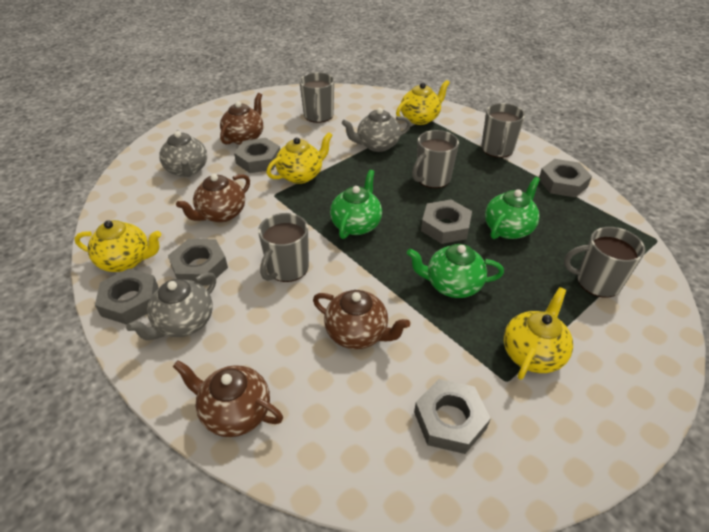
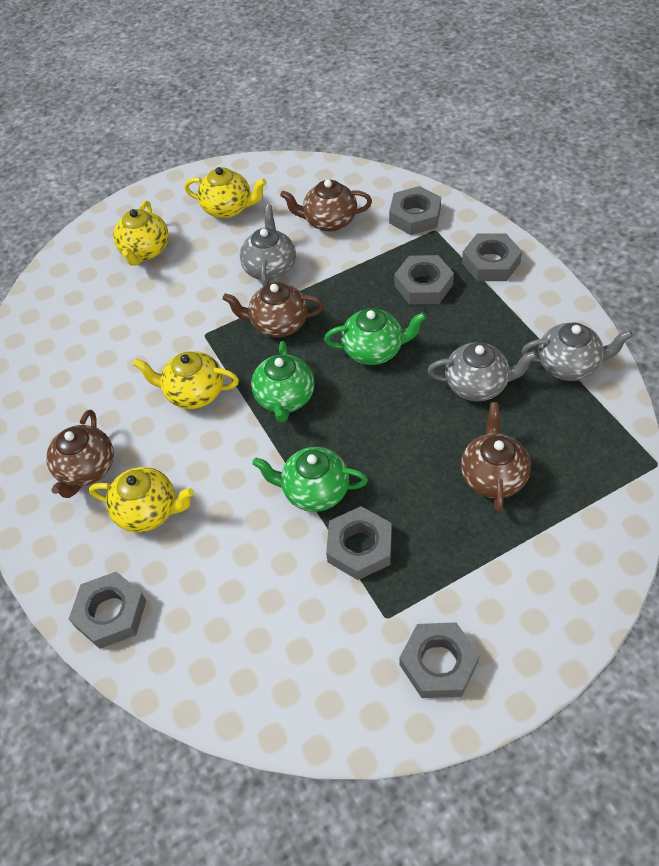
grey mug: [258,213,309,282] [299,72,334,123] [412,130,459,188] [481,103,525,158] [564,227,645,298] = 5 -> none = 0

